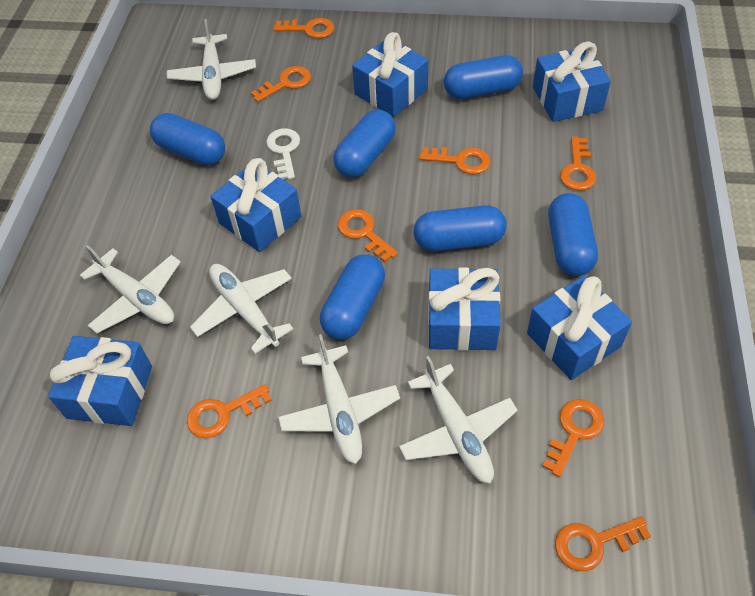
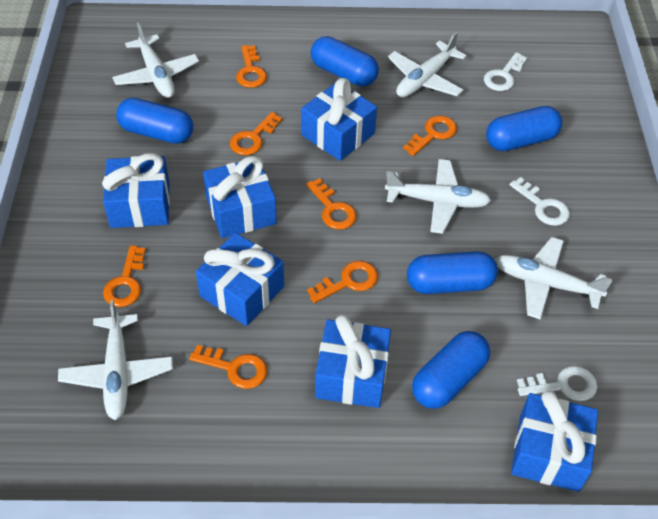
blue capsule: [150,113,225,165] [320,254,385,340] [333,109,396,177] [414,205,507,251] [444,55,523,99] [548,193,598,276] = 6 -> [116,98,193,144] [311,36,379,86] [407,251,498,294] [412,331,490,409] [486,106,562,151] = 5
orange key: [187,384,272,438] [251,66,311,102] [273,18,334,38] [338,209,398,262] [419,147,491,175] [542,399,604,477] [555,516,651,571] [560,137,596,191] = 8 -> [103,245,146,307] [189,345,267,389] [230,112,283,155] [236,45,267,88] [306,178,357,230] [307,261,378,303] [403,115,457,156] = 7
white key: [266,128,300,179] = 1 -> [484,52,527,91] [510,177,570,226] [517,366,597,401] = 3

